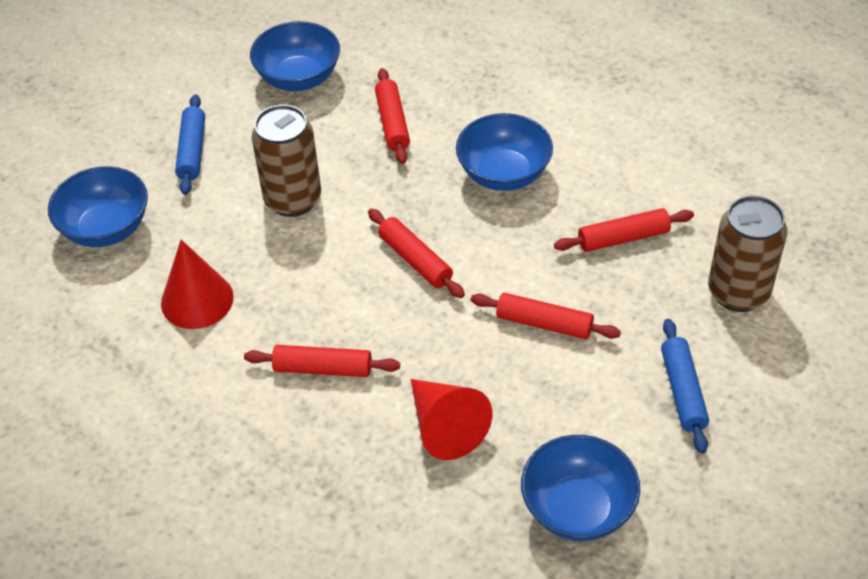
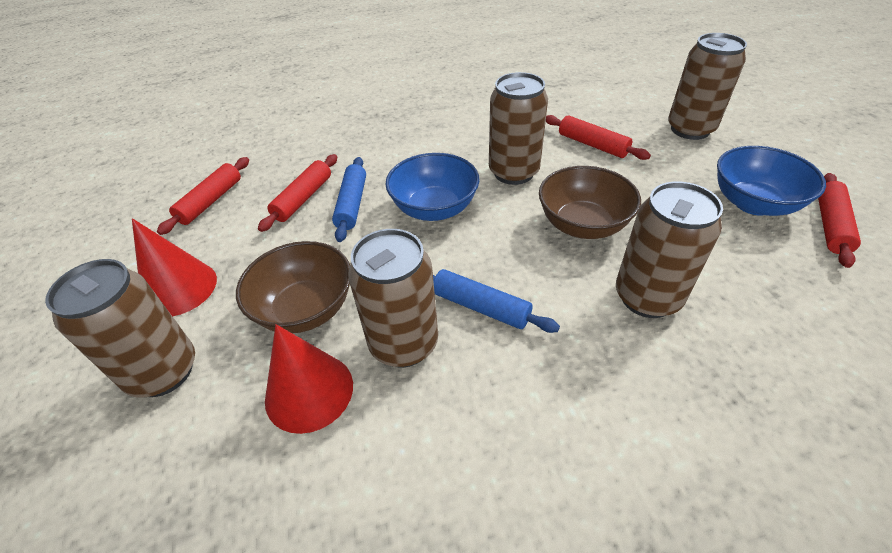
blue bowl: [48,166,148,247] [250,21,340,91] [456,113,553,191] [521,435,640,541] = 4 -> [385,153,479,221] [717,146,826,216] = 2
brown bowl: none = 0 -> [236,241,350,333] [539,166,641,239] = 2
brown can: [252,105,321,217] [708,195,787,312] = 2 -> [45,259,195,398] [348,229,438,368] [489,72,548,185] [616,181,723,318] [668,33,747,140] = 5
red rolling pin: [244,345,400,377] [368,209,465,298] [375,68,410,164] [471,293,621,339] [554,208,694,252] = 5 -> [157,157,249,235] [258,154,337,232] [546,115,651,160] [818,173,861,268] = 4

